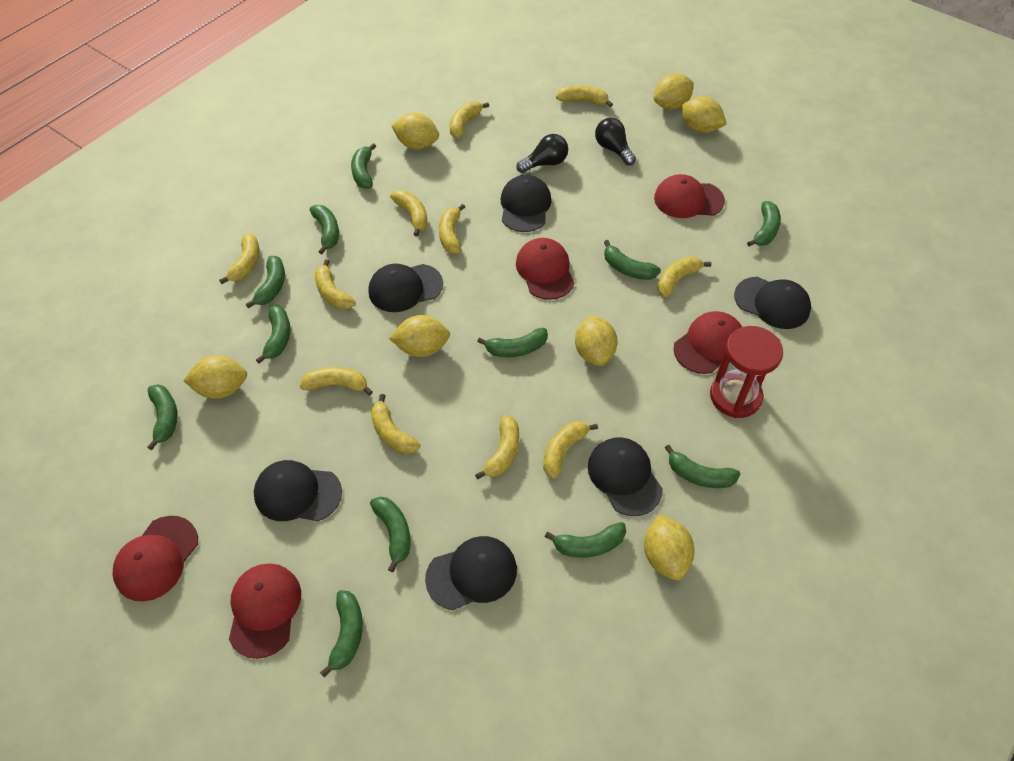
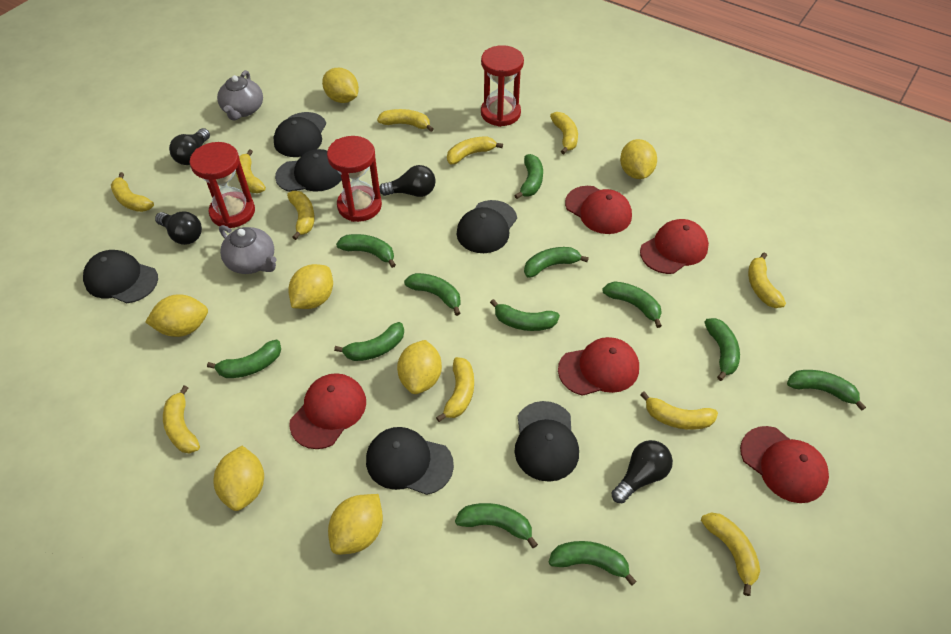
black light bulb: [516,134,568,173] [595,118,636,165] = 2 -> [155,212,202,245] [169,128,210,165] [379,165,436,197] [611,440,673,503] = 4
grey teapot: none = 0 -> [217,70,263,120] [219,225,277,274] = 2
red hourglass: [710,326,783,418] = 1 -> [190,142,255,228] [327,136,382,222] [481,45,524,127] = 3

